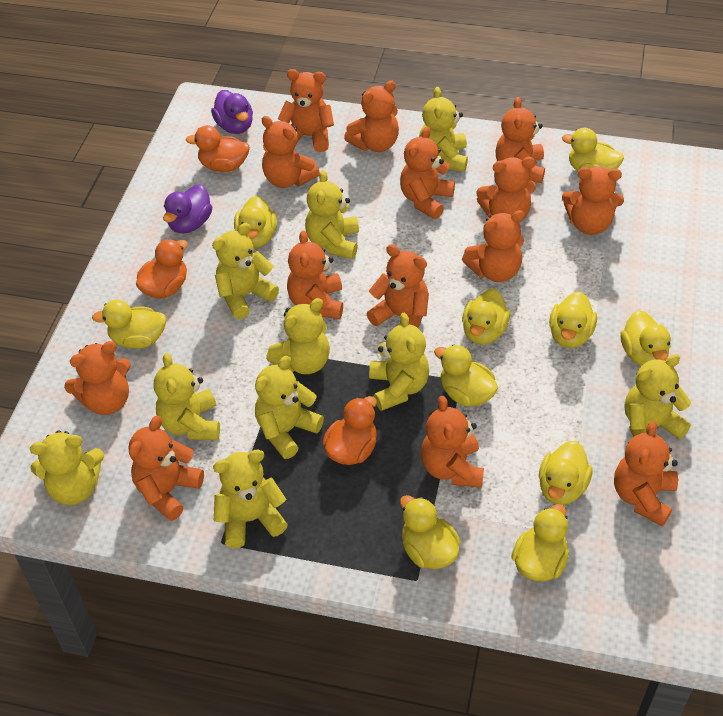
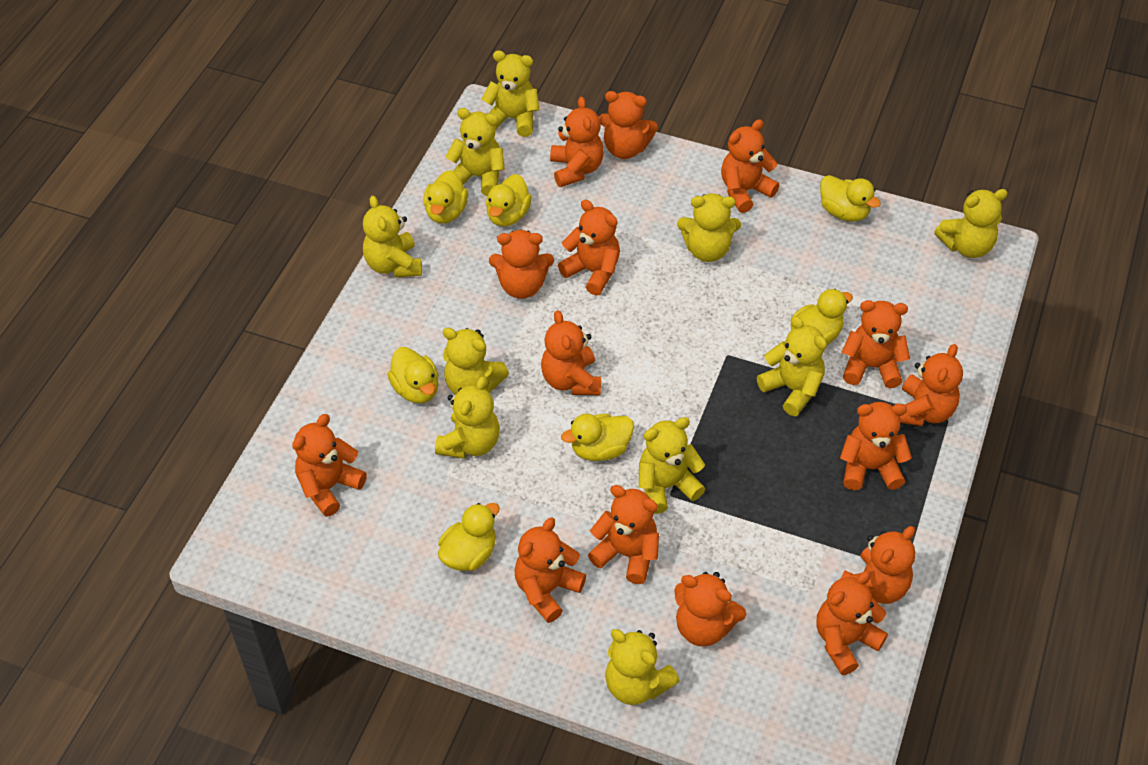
orange duck: [136,239,188,298] [186,125,250,172] [322,396,377,465] = 3 -> none = 0
orange teddy bear: [64,341,131,415] [129,416,204,521] [262,116,320,188] [278,69,334,152] [287,230,343,319] [344,80,399,152] [367,244,429,328] [400,126,455,219] [421,396,484,488] [462,210,525,282] [476,157,536,218] [495,97,545,183] [562,166,624,235] [614,421,678,527] = 14 -> [292,414,367,517] [489,229,554,299] [514,518,586,623] [541,310,601,395] [550,97,604,187] [558,199,620,296] [588,485,659,584] [599,91,658,159] [674,572,746,646] [721,119,780,213] [816,571,888,675] [840,402,912,490] [841,526,915,604] [842,300,910,388] [895,344,963,426] = 15
purple duck: [163,184,212,233] [211,90,253,134] = 2 -> none = 0
yellow duck: [92,300,166,349] [234,196,277,248] [400,495,461,569] [434,344,498,406] [462,289,510,345] [511,504,569,582] [539,441,593,505] [549,292,597,348] [562,128,624,172] [620,310,671,366] = 10 -> [387,347,439,403] [423,170,468,224] [438,503,500,571] [486,174,532,227] [561,414,634,461] [791,289,853,345] [820,175,881,222] = 7

